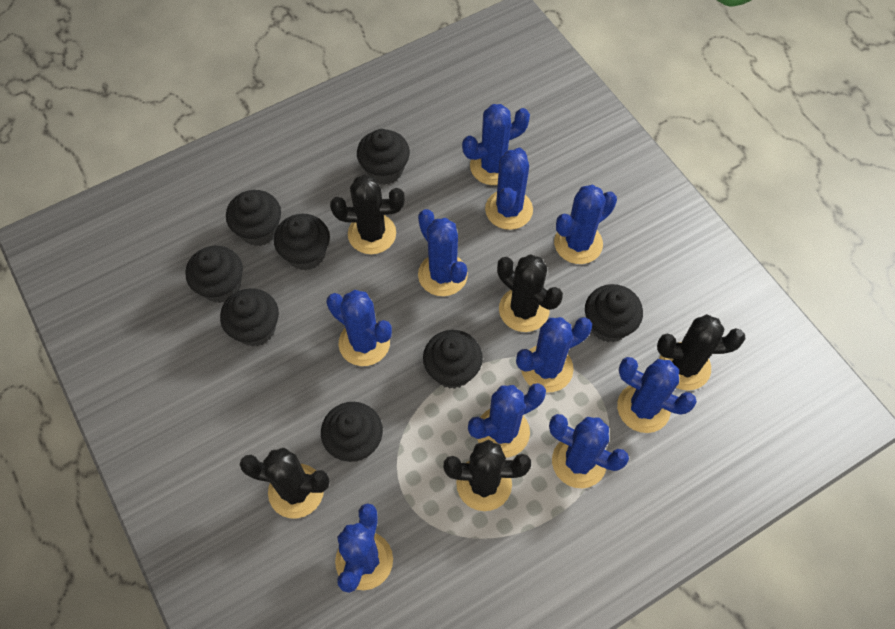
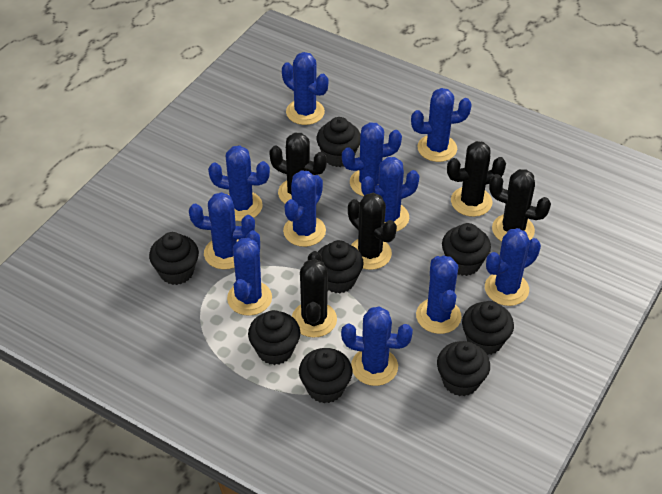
blue cactus: [326,290,392,366] [335,503,393,593] [418,209,468,296] [462,104,530,185] [468,383,546,458] [485,148,533,230] [516,317,592,392] [549,414,629,488] [554,185,617,264] [617,357,697,433] = 10 -> [189,192,255,269] [208,145,270,221] [227,230,272,316] [282,52,329,125] [283,170,326,247] [341,306,413,386] [342,122,402,196] [361,157,420,232] [411,88,472,162] [416,255,462,334] [485,228,541,306] = 11

